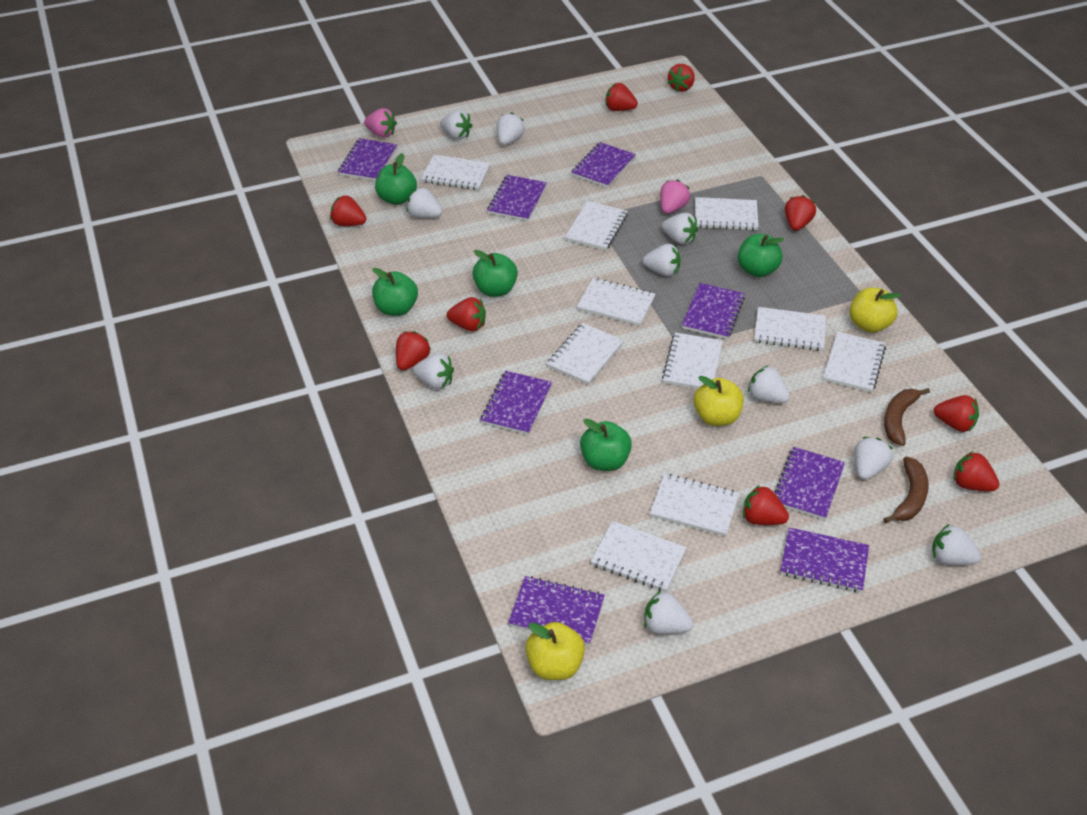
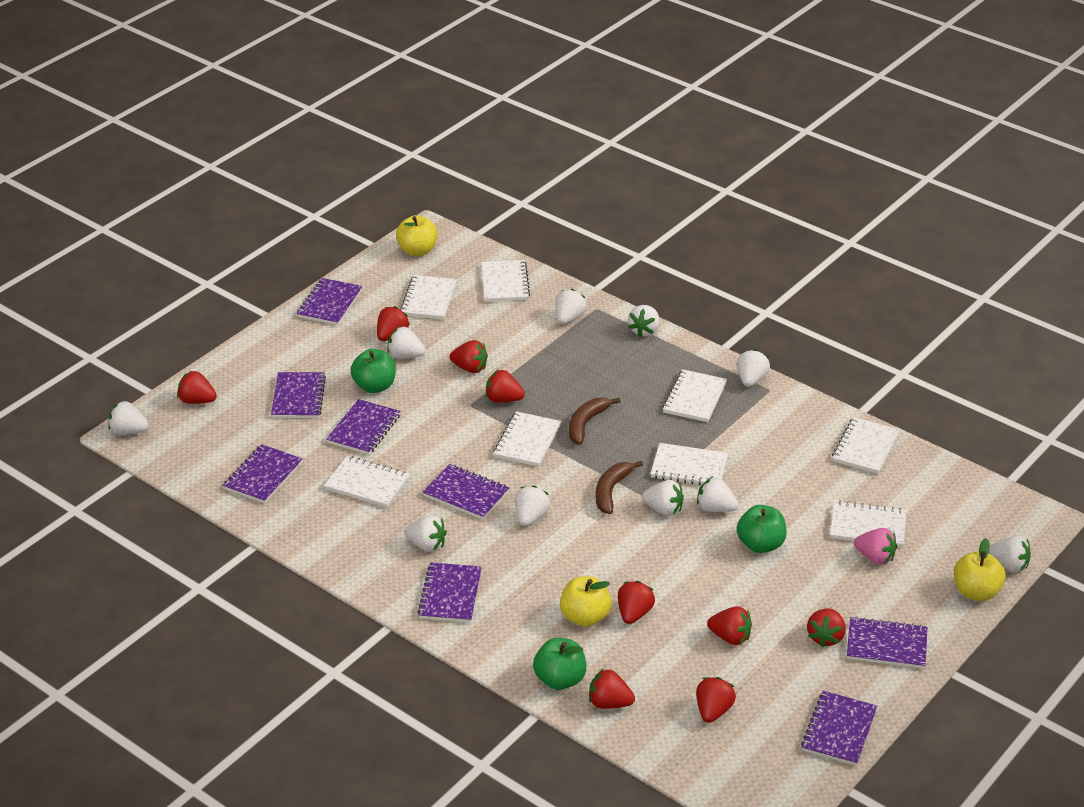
green apple: [372,268,418,316] [375,153,417,205] [472,250,518,297] [580,419,632,471] [738,234,784,277] = 5 -> [351,349,396,393] [533,638,586,690] [737,505,787,553] = 3
pink strawberry: [364,108,397,138] [660,179,690,214] = 2 -> [854,528,897,565] = 1
white notebook: [421,155,490,190] [547,323,624,385] [565,201,628,251] [577,278,655,326] [591,521,687,592] [650,474,739,536] [662,332,723,389] [695,197,759,230] [754,307,826,351] [823,331,886,392] = 10 -> [324,456,410,508] [400,275,457,319] [481,260,530,302] [493,411,561,467] [651,443,728,485] [663,369,727,422] [830,501,906,547] [832,417,899,474] = 8

